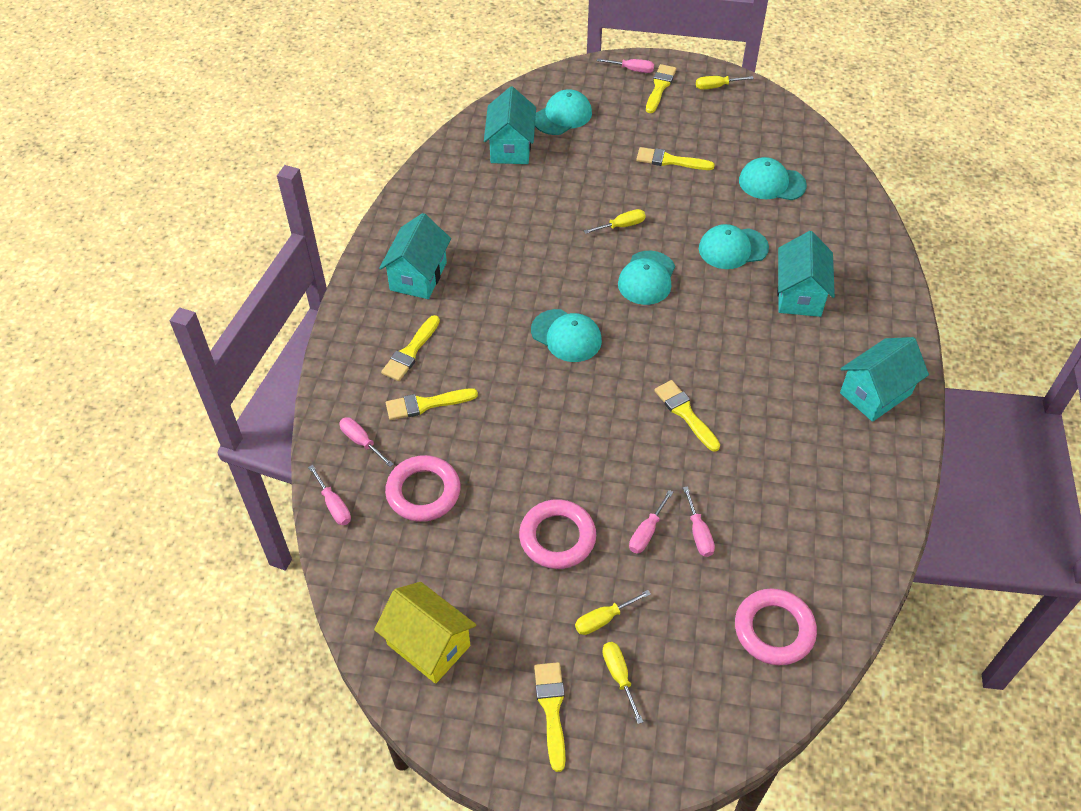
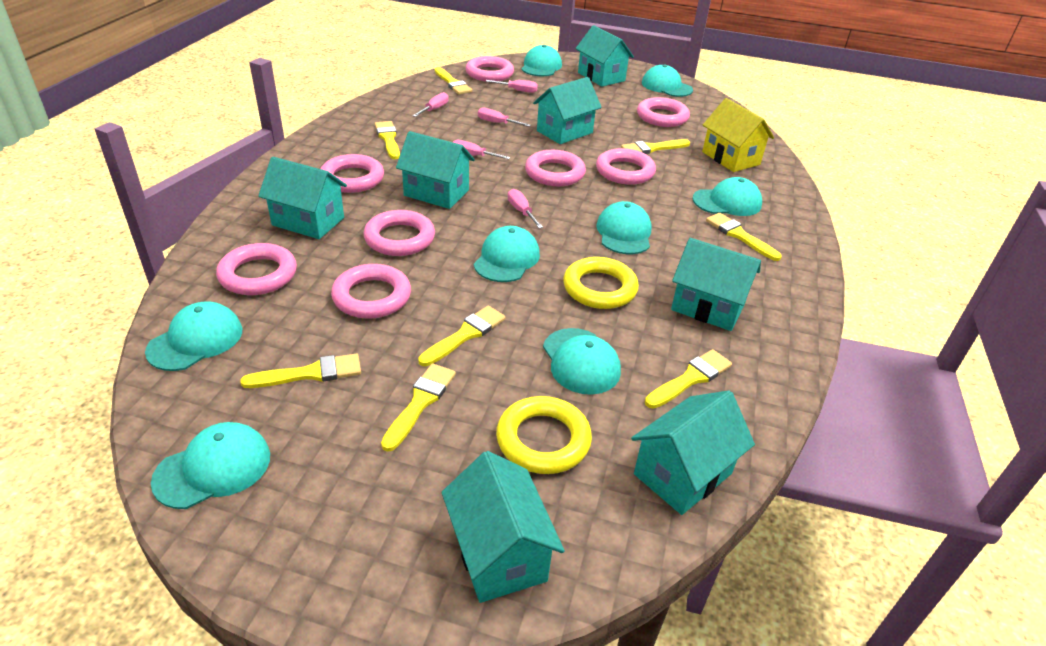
pink ring: [385,455,460,522] [519,499,596,569] [735,588,817,665] = 3 -> [216,243,297,295] [320,154,384,193] [331,264,411,319] [363,210,435,256] [466,56,514,81] [525,150,586,186] [596,148,656,185] [637,97,690,127] = 8
turquoise cap: [531,309,602,362] [535,89,592,135] [618,251,675,305] [699,224,769,269] [739,157,807,200] = 5 -> [145,301,242,371] [151,422,270,509] [474,226,540,282] [522,45,562,76] [543,328,621,395] [596,201,652,254] [642,64,693,97] [692,177,762,216] = 8
turquoise house: [379,213,451,299] [484,86,536,164] [777,231,835,317] [840,337,929,422] = 4 -> [258,157,347,239] [396,131,475,209] [442,451,565,603] [533,77,602,144] [575,25,634,87] [631,390,755,515] [671,238,761,331] = 7
yellow brush: [381,315,440,381] [386,388,478,420] [534,662,566,772] [636,147,715,170] [646,64,677,113] [654,380,720,452] = 6 -> [240,354,361,388] [375,121,400,159] [381,363,456,452] [418,306,506,366] [435,67,472,94] [621,139,690,154] [645,349,732,409] [706,213,782,261] = 8
yellow ring: none = 0 -> [496,396,592,474] [563,257,639,309] = 2
yellow screwdriver: [575,590,650,635] [584,209,646,234] [602,642,643,724] [696,76,754,90] = 4 -> none = 0

